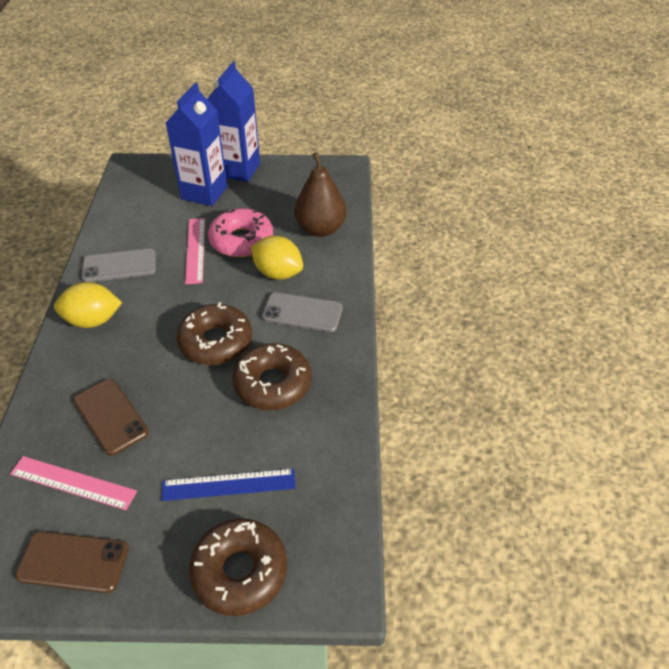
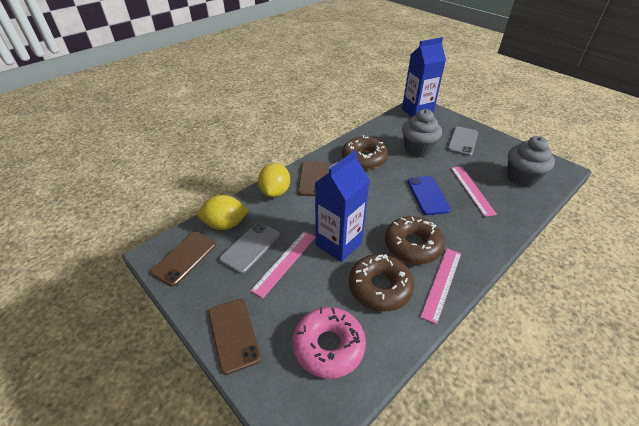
blue phone: none = 0 -> [407,176,451,215] = 1
blue ruler: [161,469,295,501] = 1 -> none = 0
brown pear: [294,152,346,237] = 1 -> none = 0
brown phone: [15,531,129,593] [73,379,149,455] = 2 -> [150,232,216,287] [208,299,262,375] [298,161,328,196] = 3
grey cupcake: none = 0 -> [402,109,442,157] [507,136,555,187] = 2
pink ruler: [10,456,137,510] [185,218,205,284] = 2 -> [250,231,316,298] [420,248,461,324] [451,166,497,217] = 3

